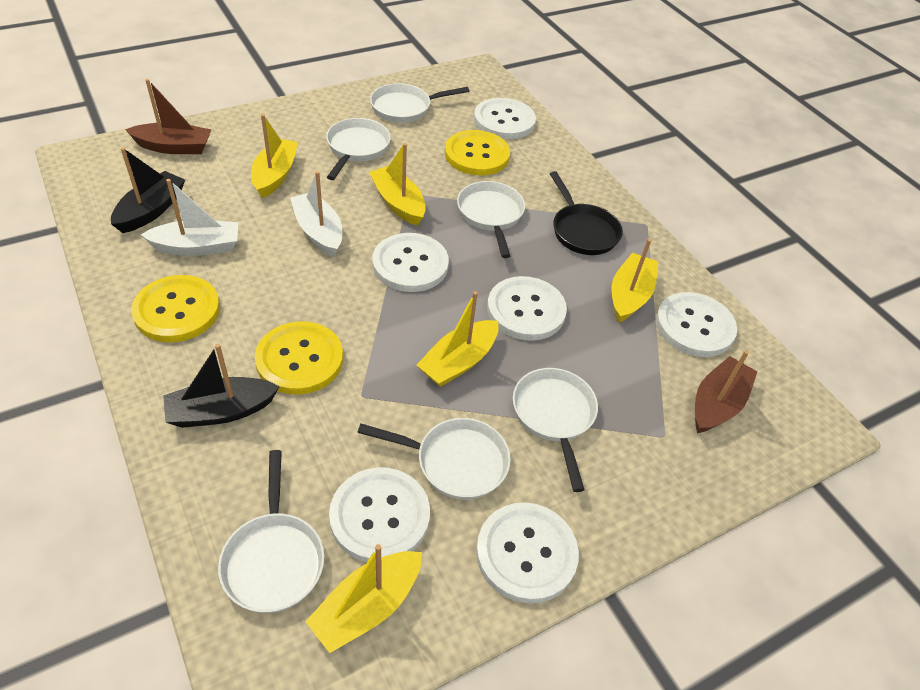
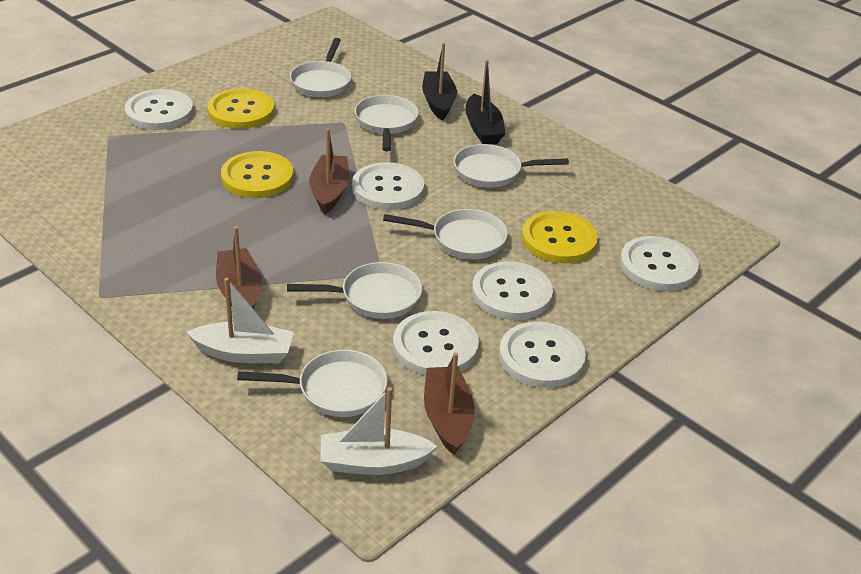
black pan: [550,171,623,255] = 1 -> none = 0
brown boat: [125,79,212,154] [695,350,757,433] = 2 -> [216,226,262,309] [309,128,349,214] [424,352,475,455] = 3
yellow boat: [251,114,298,198] [305,544,422,653] [369,143,426,226] [417,291,499,387] [612,239,658,323] = 5 -> none = 0

